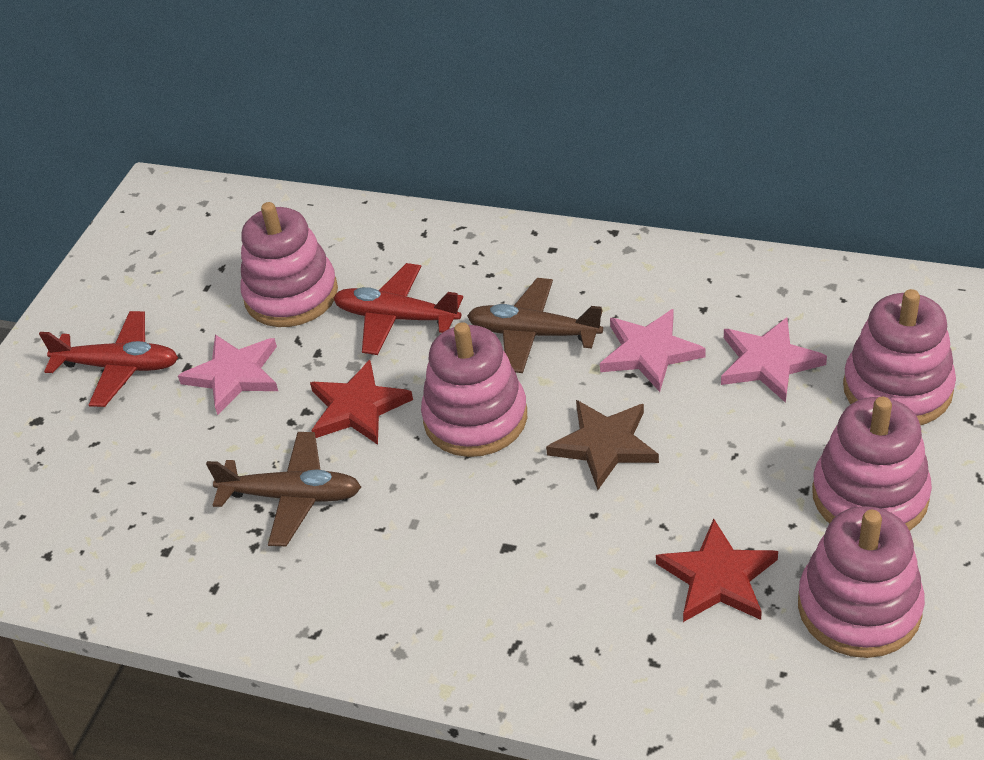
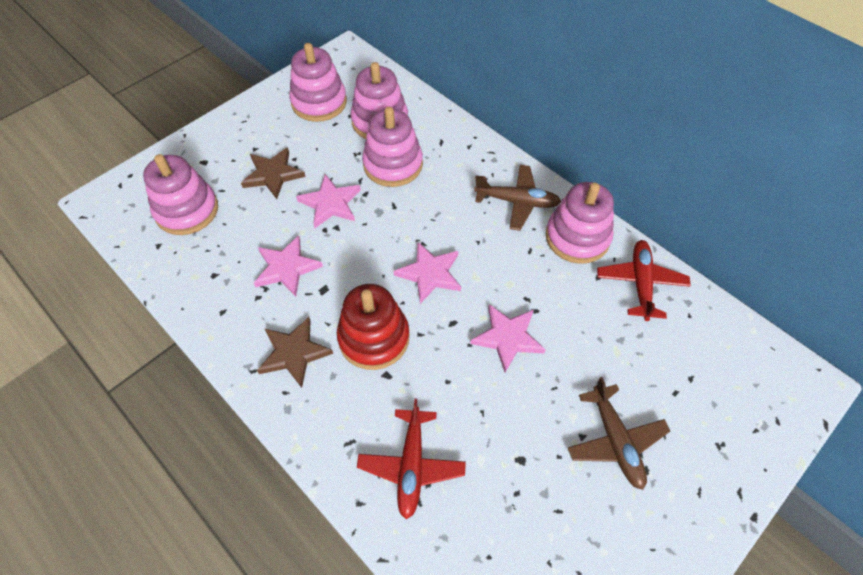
brown star: [546,400,659,490] = 1 -> [241,147,306,199] [257,317,333,388] = 2
pink star: [178,335,278,415] [600,309,706,392] [721,317,827,403] = 3 -> [254,235,323,297] [296,174,361,228] [394,242,461,304] [470,304,546,372] = 4
red stacking toy: none = 0 -> [337,284,410,370] = 1
red star: [310,360,413,445] [656,519,778,622] = 2 -> none = 0

